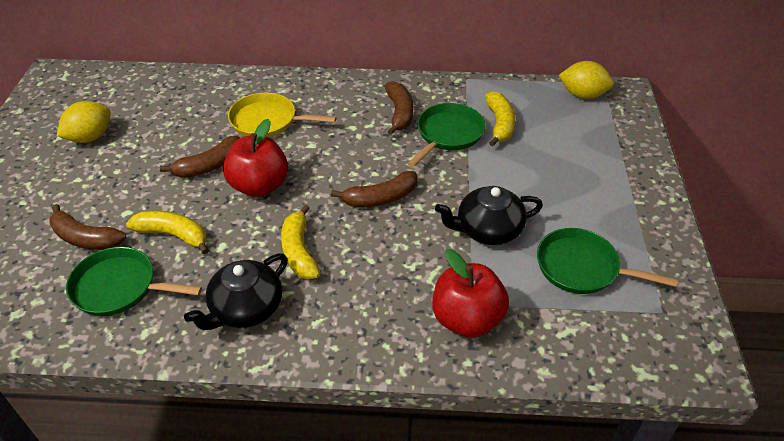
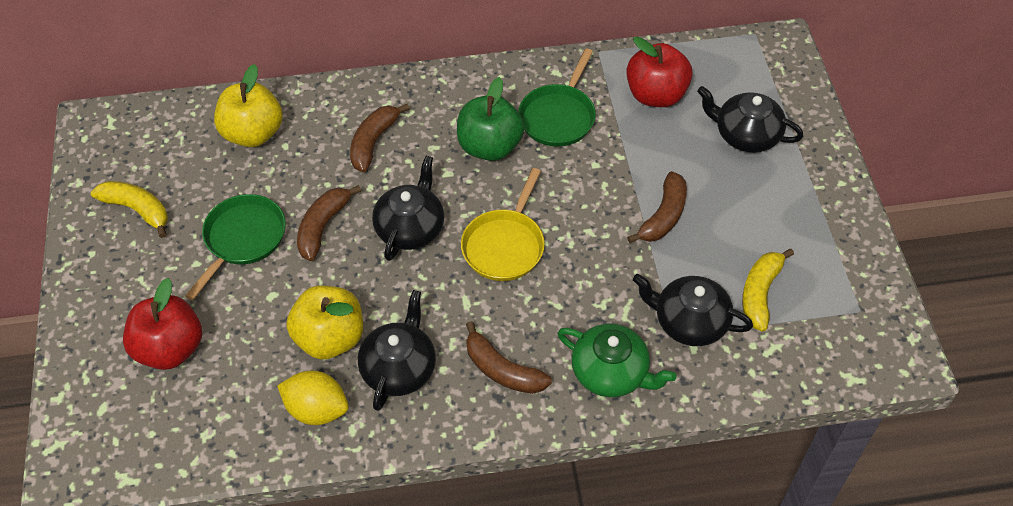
black teapot: [184,253,288,330] [435,186,543,245] = 2 -> [358,290,436,411] [372,156,444,261] [633,274,753,346] [697,86,803,153] = 4
green apple: none = 0 -> [457,77,524,161] = 1
green pan: [66,247,202,316] [407,103,486,167] [537,228,678,294] = 3 -> [185,194,286,300] [518,49,596,146] = 2
green teapot: none = 0 -> [558,324,677,397] = 1
yellow apple: none = 0 -> [214,64,283,147] [287,285,363,360] = 2
yellow banana: [126,211,209,254] [281,205,320,279] [485,91,515,146] = 3 -> [91,181,168,238] [742,249,794,332] = 2
yellow lemon: [57,101,111,143] [559,61,614,99] = 2 -> [277,371,348,425] = 1

